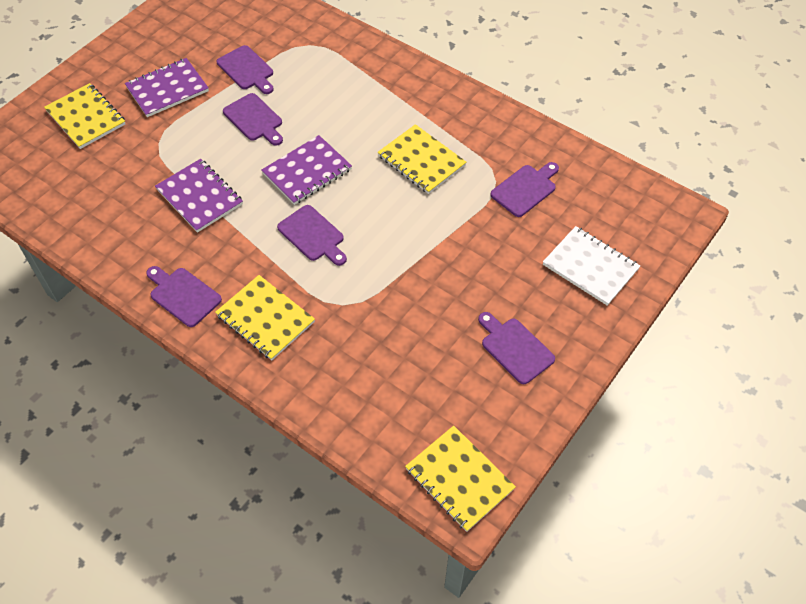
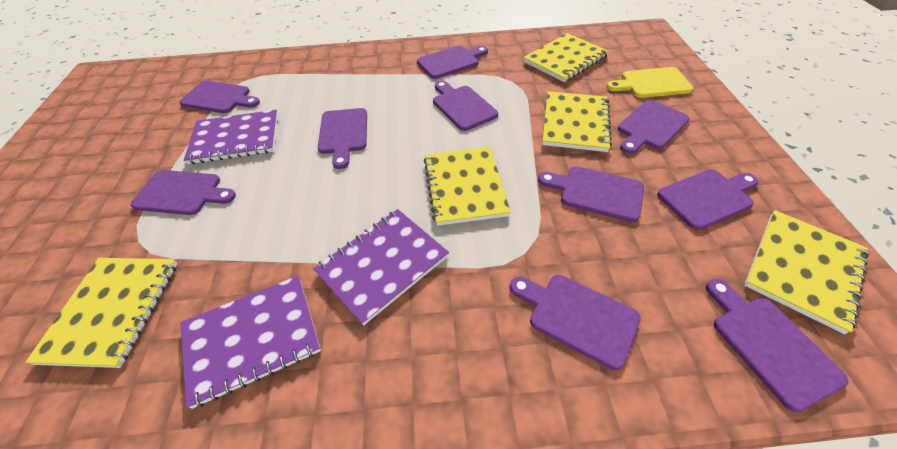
purple cutting board: [146,266,222,327] [217,45,274,94] [223,93,283,146] [277,205,347,266] [478,312,555,384] [490,162,559,217] = 6 -> [130,170,236,215] [179,81,260,113] [318,108,367,169] [417,46,488,79] [433,81,498,131] [510,275,641,370] [538,166,644,222] [618,100,690,154] [657,169,759,230] [706,279,848,412] = 10
white notebook: [543,226,640,306] = 1 -> none = 0
yellow cutting board: none = 0 -> [606,67,693,98] = 1
yellow notebook: [44,83,125,149] [215,275,315,360] [377,124,466,194] [405,426,516,532] = 4 -> [25,258,177,368] [424,147,511,226] [523,33,609,82] [542,91,612,152] [744,210,870,334] = 5

